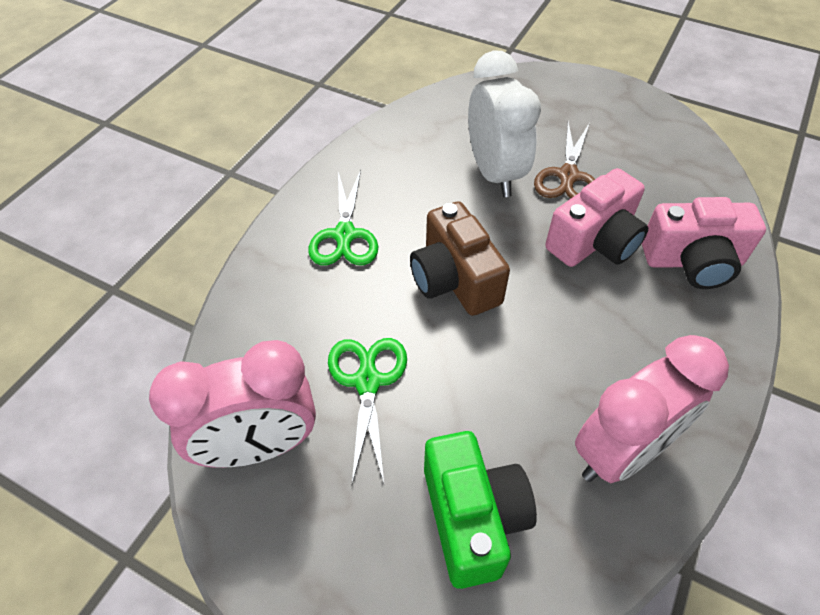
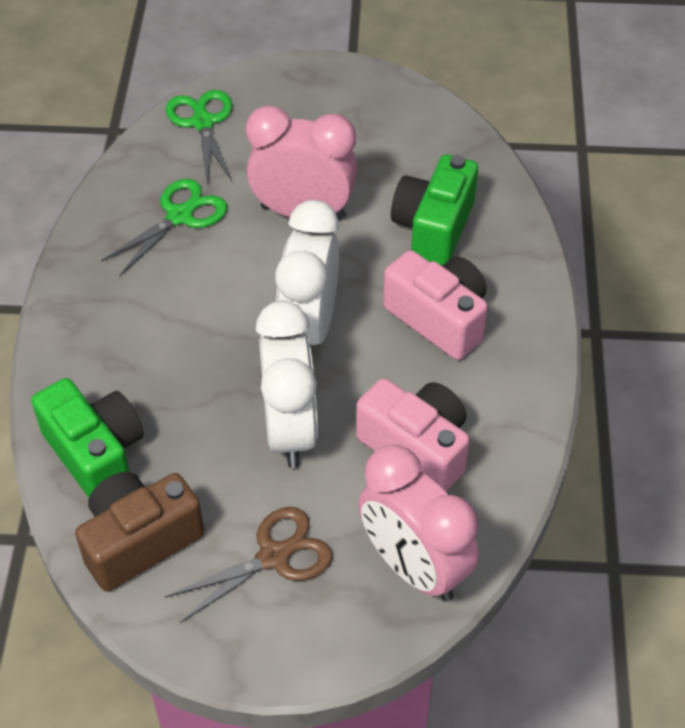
green camera: [424,431,537,589] = 1 -> [31,378,144,498] [391,155,478,266] = 2
white clock: [468,50,541,197] = 1 -> [256,301,318,468] [275,200,339,345] = 2

